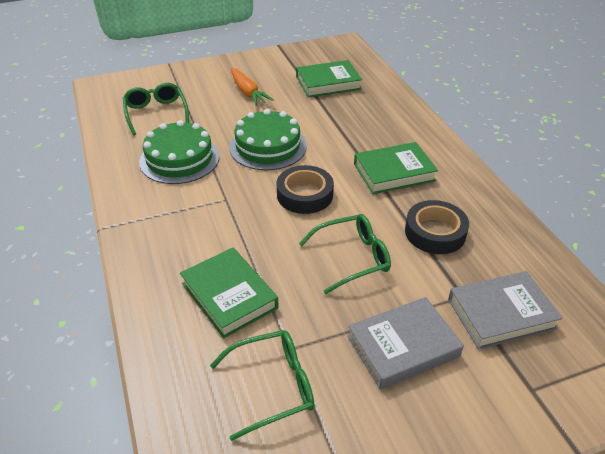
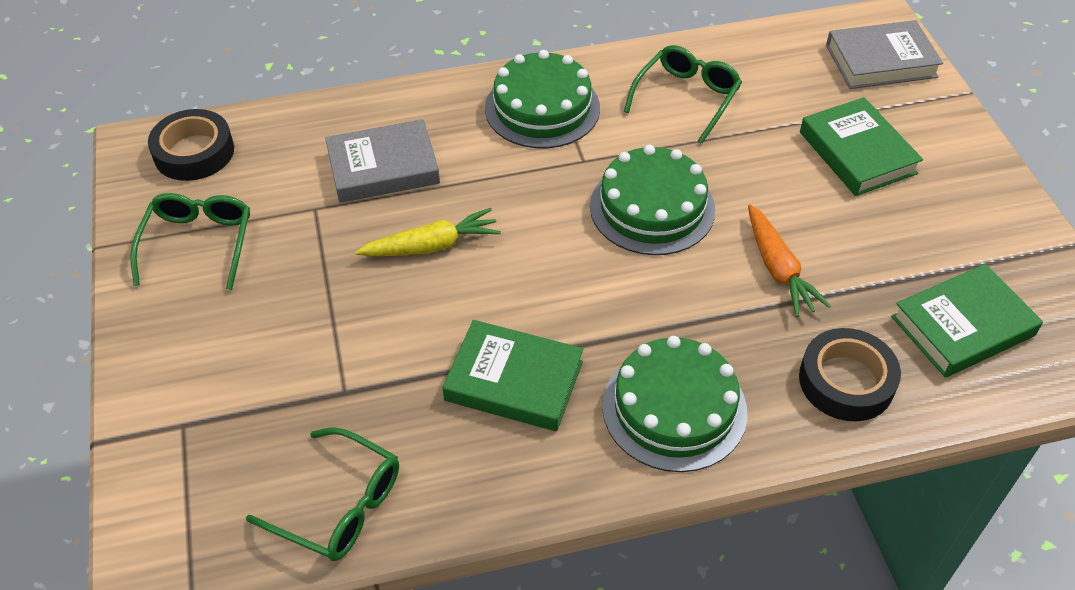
green cake: [139,120,220,184] [229,109,307,170] = 2 -> [485,50,600,148] [590,145,715,255] [602,336,747,472] = 3
yellow carrot: none = 0 -> [355,208,501,256] = 1

